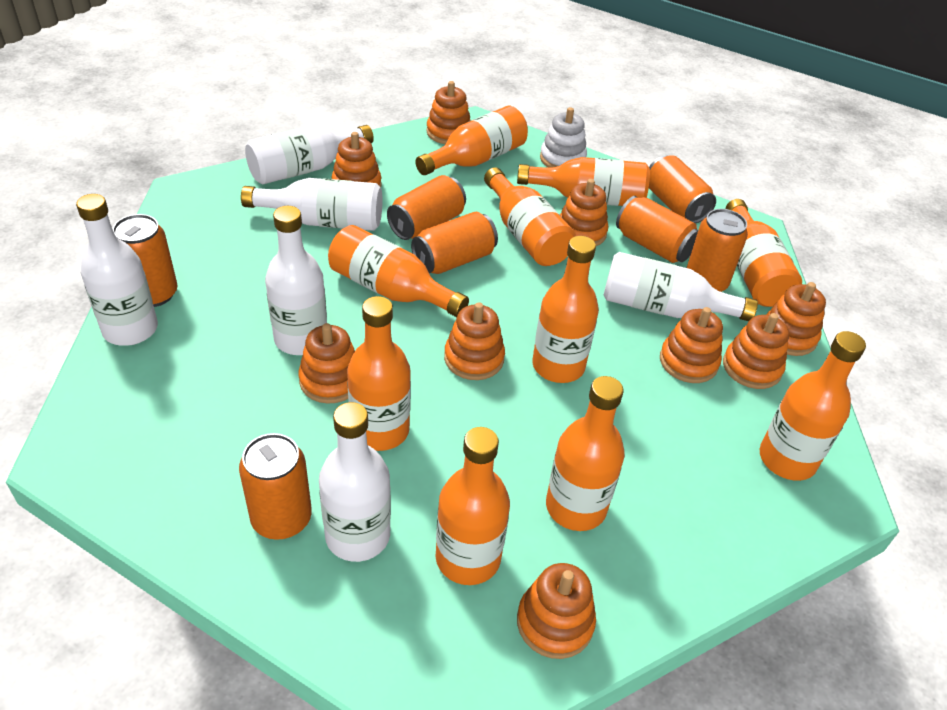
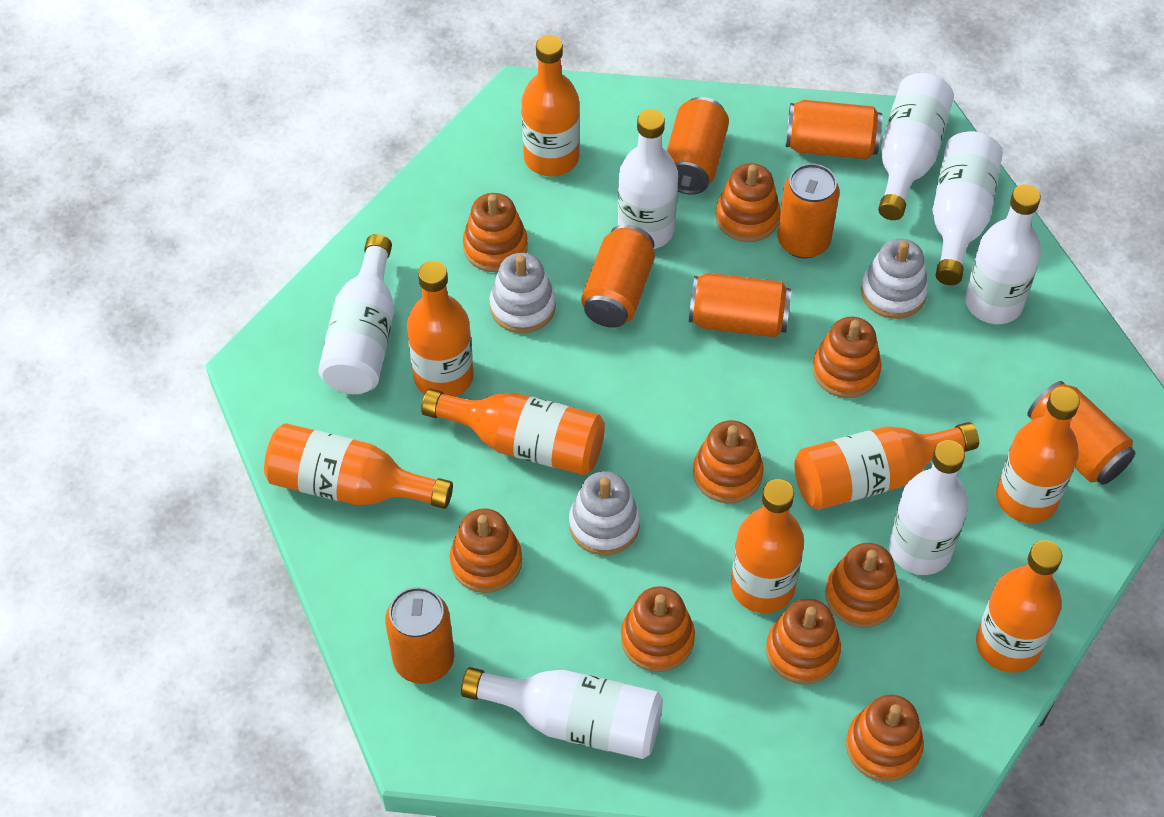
orange bottle: [328,225,469,317] [347,296,411,451] [415,106,528,175] [436,427,510,585] [484,167,576,266] [517,157,650,206] [532,236,599,383] [546,376,625,531] [726,199,802,307] [760,331,866,481] = 10 -> [264,423,453,509] [407,261,474,397] [421,389,605,475] [521,35,580,176] [731,479,804,613] [794,422,979,510] [976,540,1062,673] [996,387,1080,523] = 8
white bottle: [76,194,158,346] [241,178,382,231] [245,125,374,184] [265,206,327,355] [319,402,391,562] [604,252,758,321] = 6 -> [318,234,394,394] [461,667,663,759] [618,109,678,249] [878,73,954,220] [889,440,968,575] [932,131,1003,285] [965,185,1041,324] = 7
white stacking toy: [540,107,587,168] = 1 -> [489,253,556,333] [569,471,640,555] [861,238,928,319] = 3

